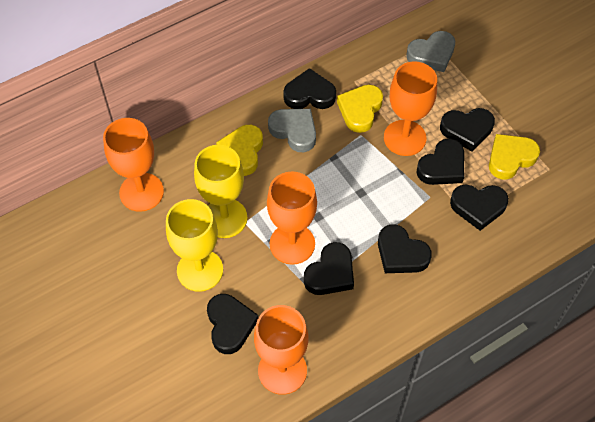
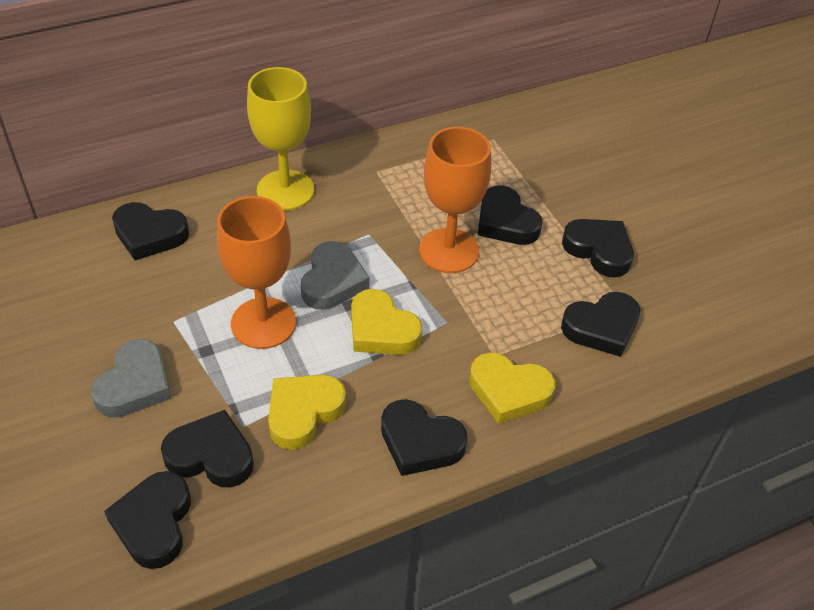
orange goblet: [103,118,164,212] [254,305,308,395] [267,172,317,265] [384,61,437,156] = 4 -> [217,196,296,349] [419,127,491,273] = 2
yellow goblet: [166,199,223,292] [194,145,247,238] = 2 -> [247,67,314,211] = 1

